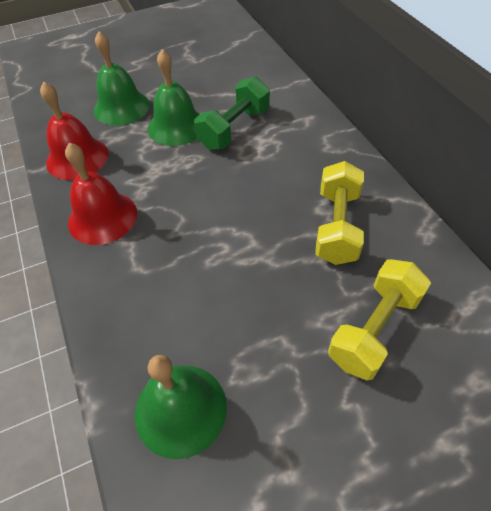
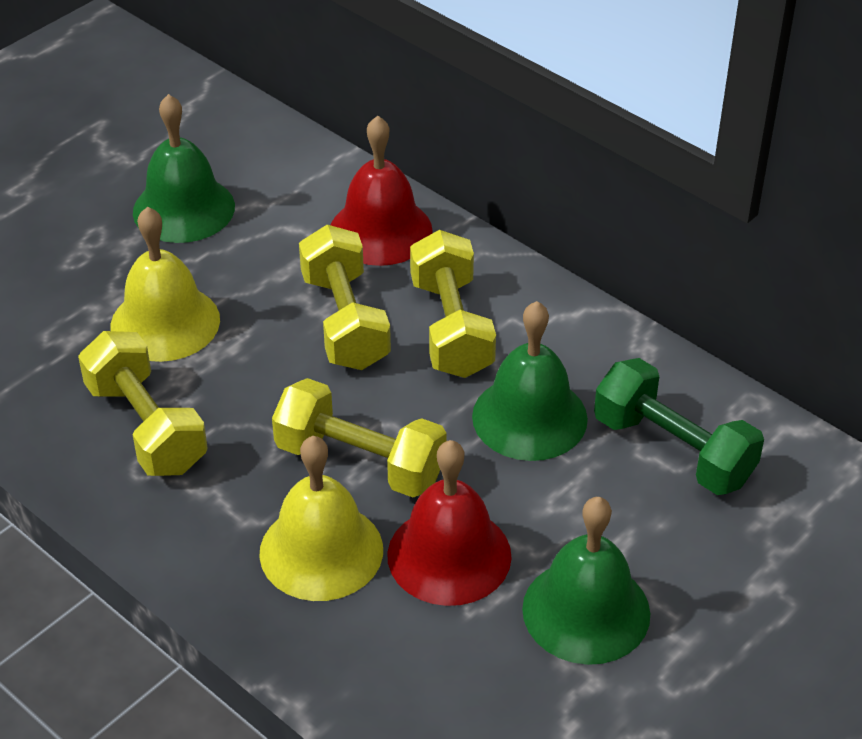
yellow bell: none = 0 -> [111,207,220,362] [259,436,383,601] = 2
yellow dumbbell: [315,161,364,265] [328,259,431,381] = 2 -> [78,331,208,476] [272,378,447,497] [299,225,391,370] [410,230,496,378] = 4

